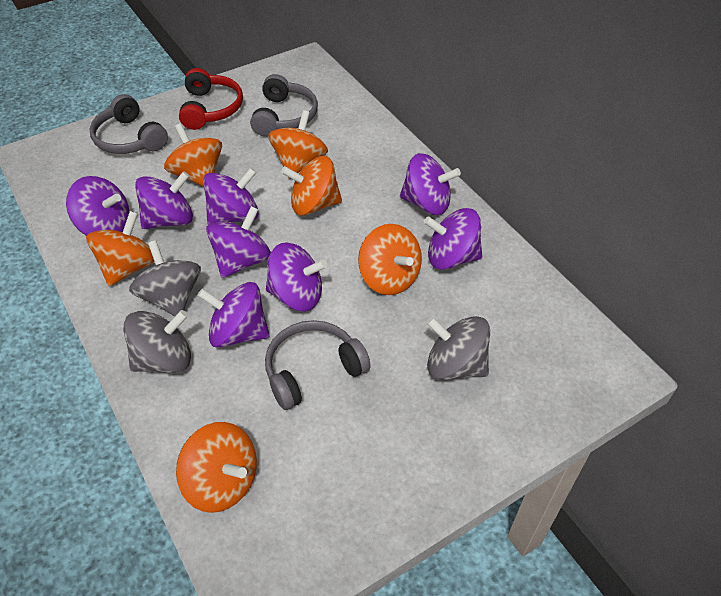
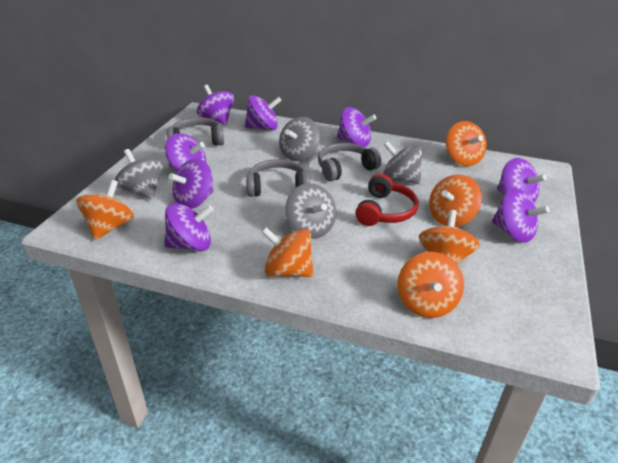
grey spinning top: [123,310,191,373] [129,240,201,316] [426,316,490,380] = 3 -> [115,149,163,200] [279,117,320,161] [285,183,336,239] [383,141,423,184] = 4

